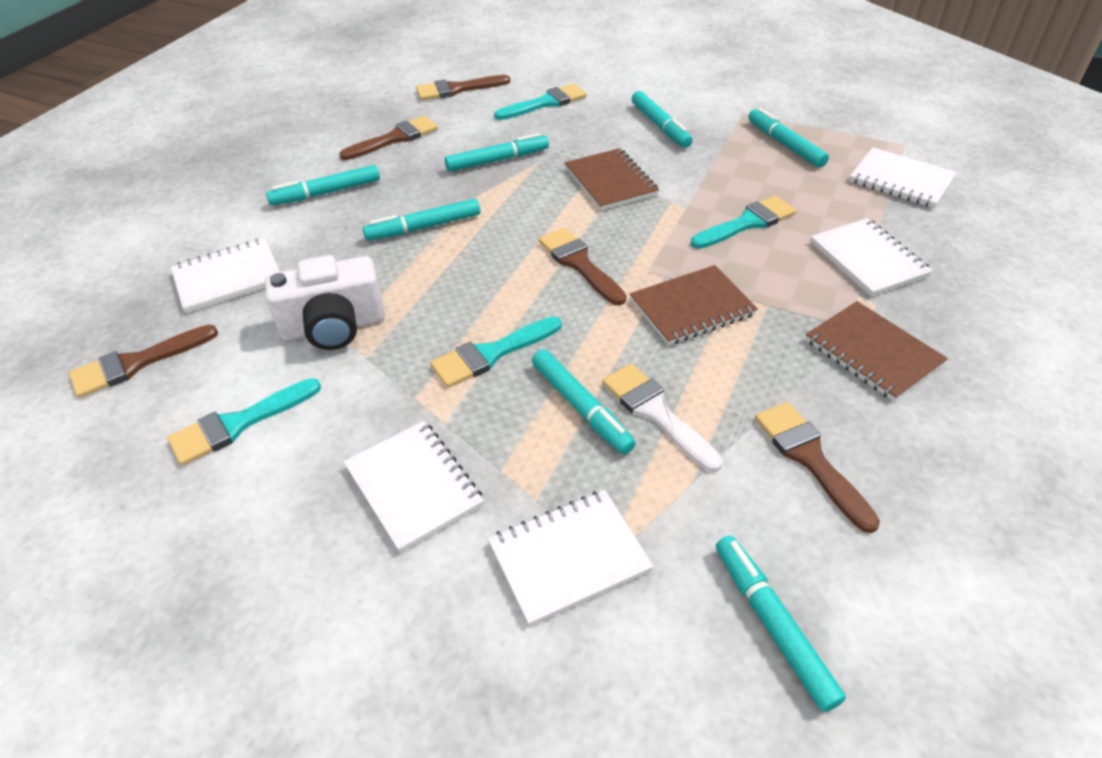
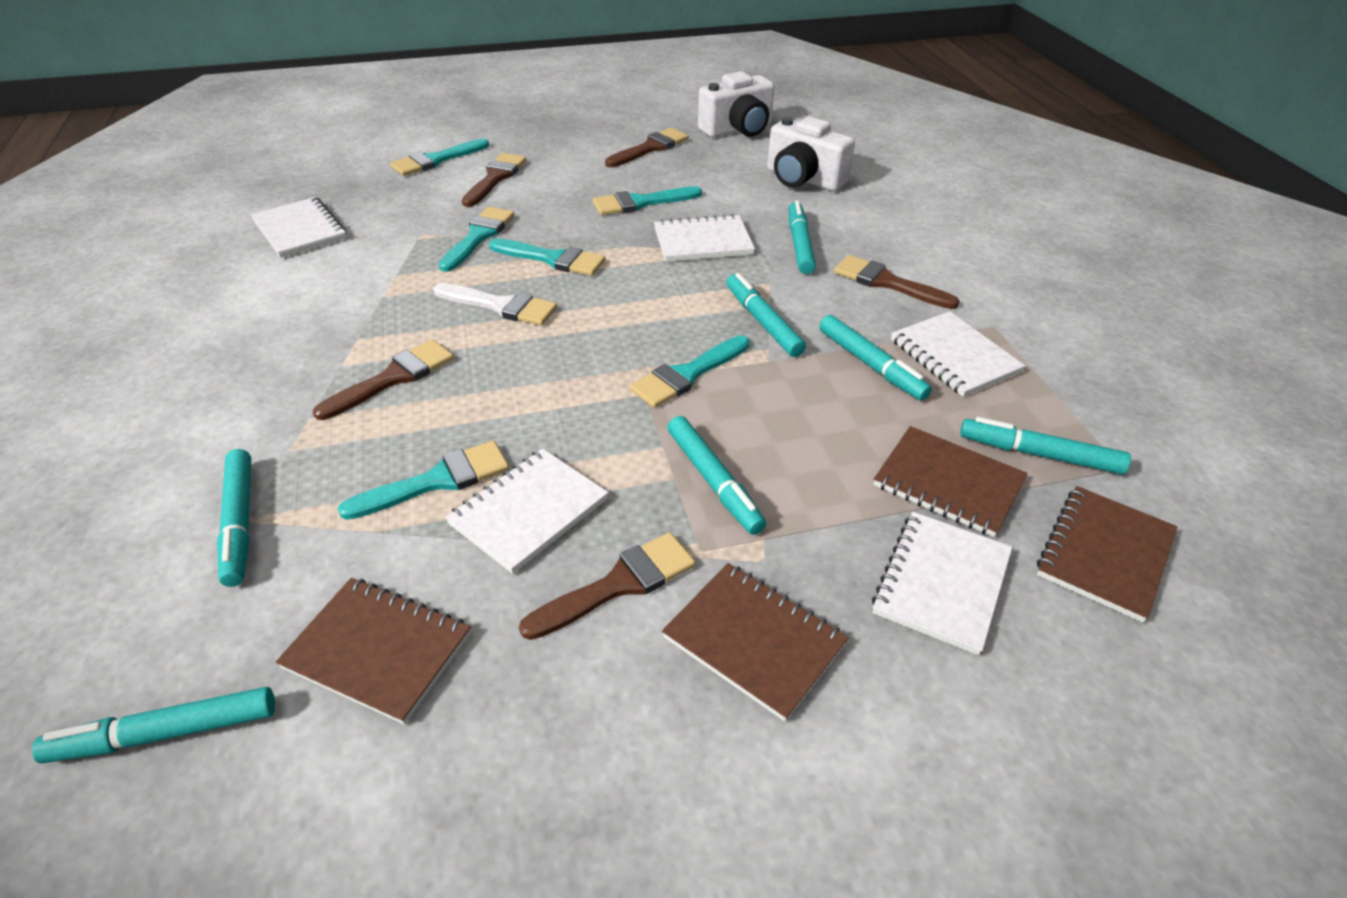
brown notebook: [565,148,659,211] [630,265,758,345] [805,301,948,401] = 3 -> [276,578,471,724] [662,563,848,722] [874,426,1027,537] [1037,486,1178,623] = 4
turquoise brush: [167,378,321,465] [430,317,562,388] [494,84,587,120] [691,196,796,249] = 4 -> [338,440,509,520] [390,138,489,176] [439,207,515,272] [489,238,605,276] [593,186,702,215] [630,335,750,408] = 6
white camera: [265,255,385,350] = 1 -> [698,71,775,137] [768,117,855,191] = 2

